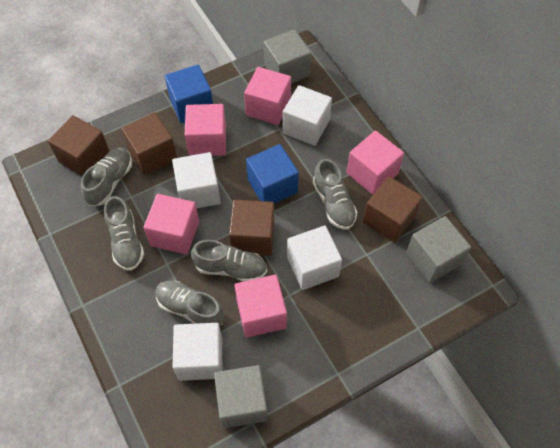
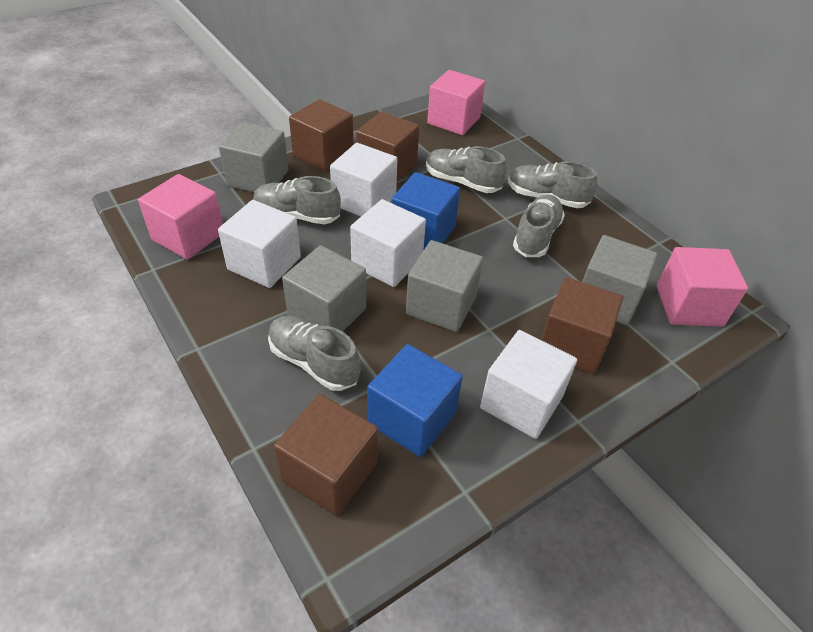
grey cube: [214,365,268,428] [264,30,311,83] [406,216,471,283] = 3 -> [219,122,288,192] [282,245,366,331] [406,240,483,332] [582,235,658,325] = 4
pink cube: [143,194,199,255] [185,104,226,156] [234,275,287,338] [244,67,291,125] [346,131,404,195] = 5 -> [138,174,223,260] [427,70,485,135] [657,247,748,327] = 3

